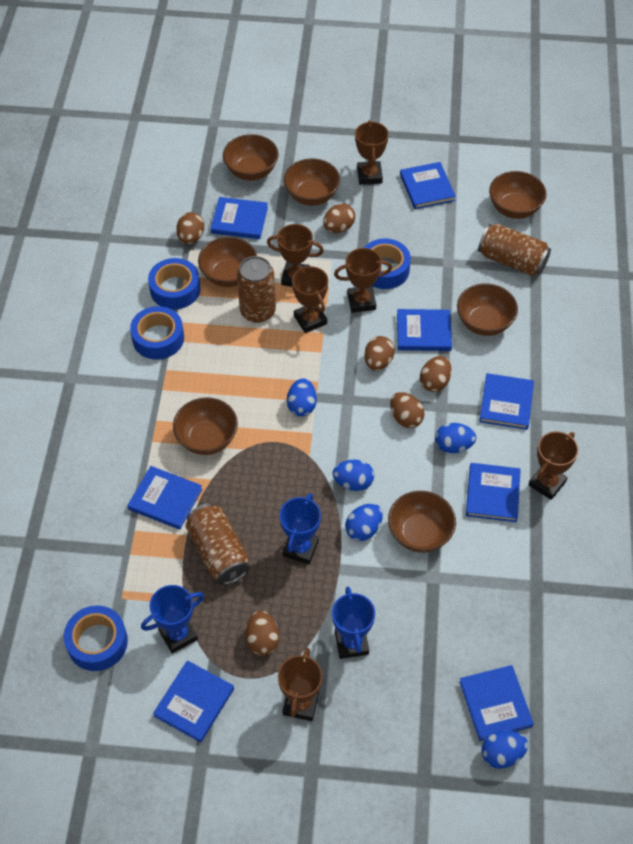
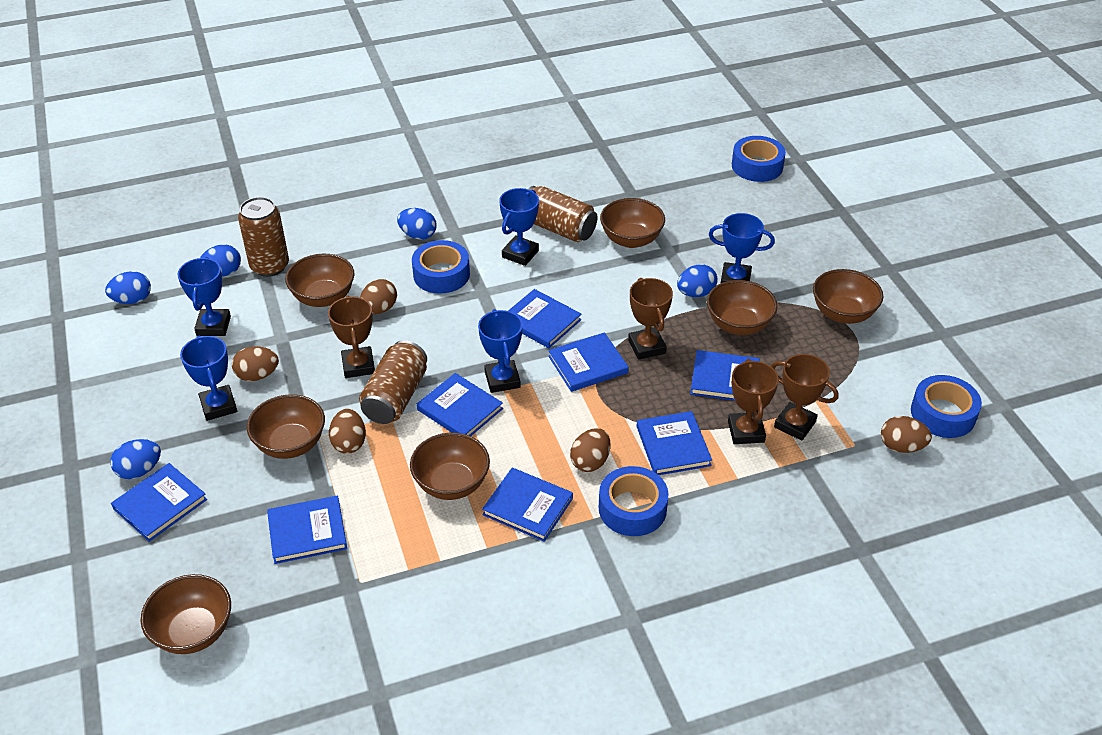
blue trophy: [141,585,204,653] [279,493,321,564] [332,587,375,659] = 3 -> [177,257,231,336] [180,336,237,421] [478,309,523,393] [499,188,539,266] [709,213,775,284] = 5
brown egg: [176,212,204,244] [245,610,279,656] [323,203,355,233] [364,336,395,371] [390,392,425,428] [420,356,451,392] = 6 -> [232,346,279,381] [329,409,366,454] [360,279,397,314] [570,428,610,472] [881,416,932,453] = 5
brown trophy: [267,224,324,287] [278,648,322,721] [292,266,328,333] [334,248,392,313] [355,120,389,185] [529,431,578,500] = 6 -> [328,295,375,378] [628,278,673,360] [728,359,779,444] [771,354,839,441] = 4

